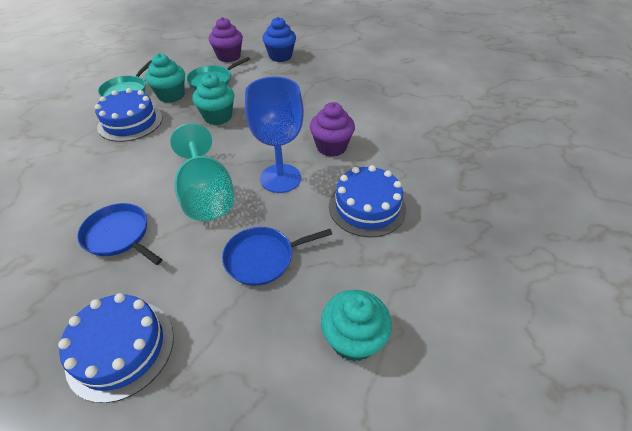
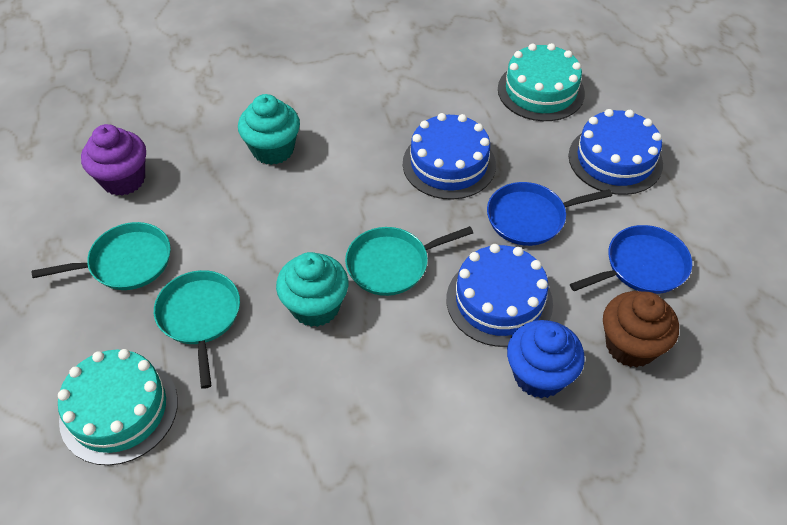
blue goblet: [245,77,304,193] = 1 -> none = 0
brown cupcake: none = 0 -> [603,291,679,367] = 1
purple cupcake: [209,17,243,62] [310,102,355,157] = 2 -> [81,124,146,196] = 1
turquoise cake: none = 0 -> [58,349,178,465] [498,43,585,121] = 2
turquoise cupcake: [145,53,185,103] [192,73,235,125] [321,290,392,362] = 3 -> [238,94,300,165] [276,252,348,327] = 2
turquoise goblet: [170,123,234,221] = 1 -> none = 0
turquoise pan: [98,60,152,97] [186,57,250,90] = 2 -> [32,222,171,290] [154,270,240,389] [345,226,473,296] = 3

